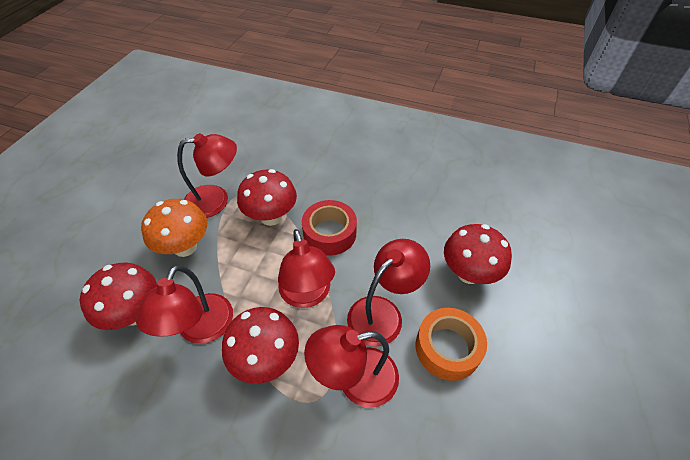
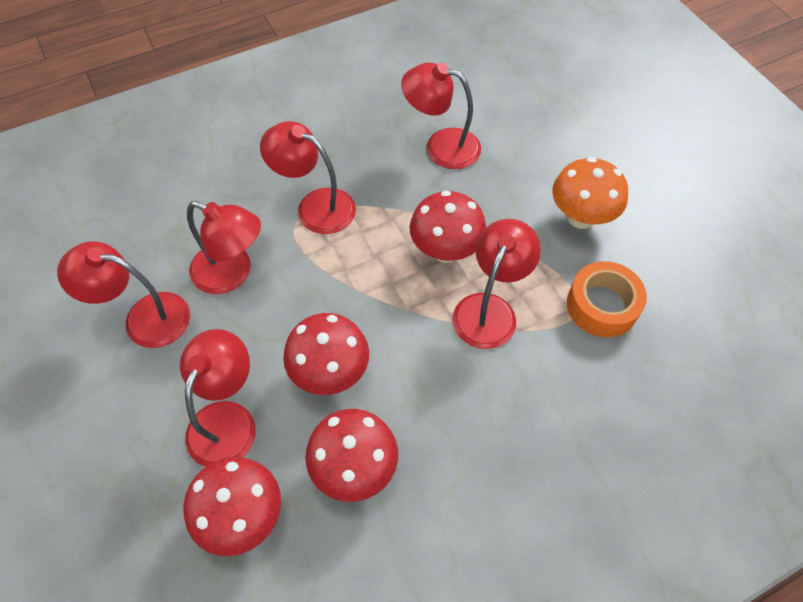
red lamp: [136,265,233,344] [177,133,237,218] [278,229,335,308] [304,325,399,408] [347,239,430,347] = 5 -> [57,241,190,348] [180,329,256,467] [187,201,261,294] [260,121,356,234] [401,62,481,169] [453,219,541,349] = 6
red tape: [302,200,357,256] = 1 -> none = 0

